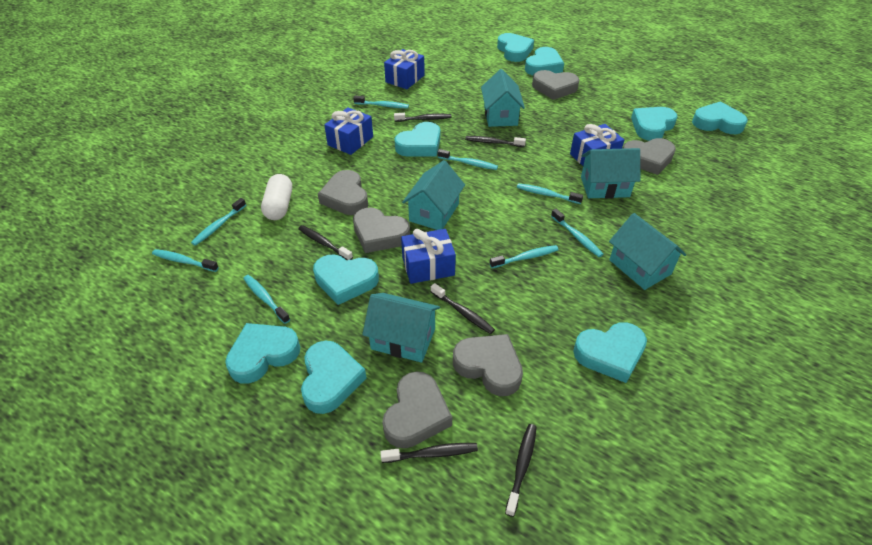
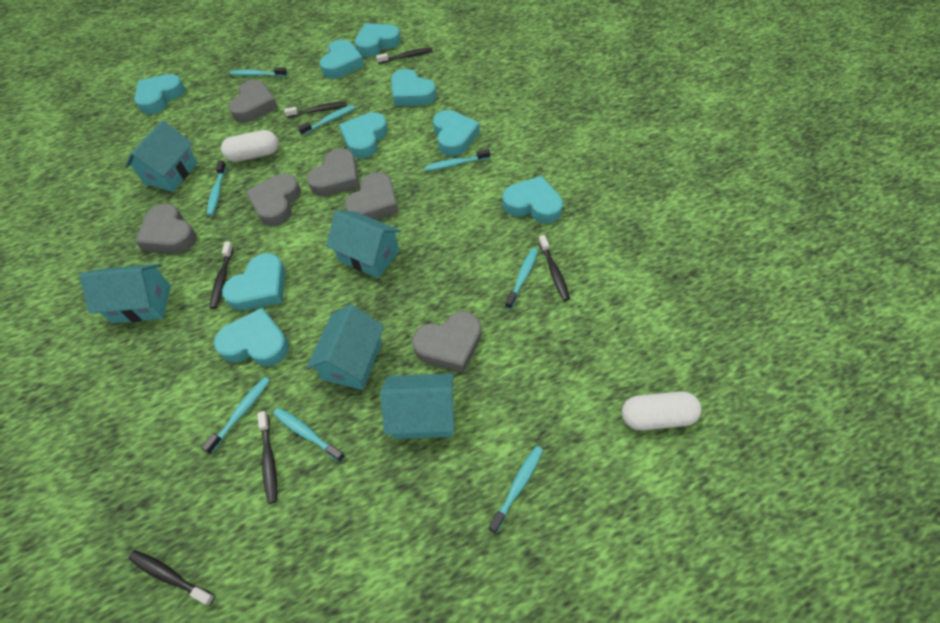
blue gift: [324,107,373,155] [384,49,425,89] [401,229,456,284] [570,124,624,166] = 4 -> none = 0
white capsule: [261,174,292,220] = 1 -> [221,130,279,162] [622,391,701,431] = 2

